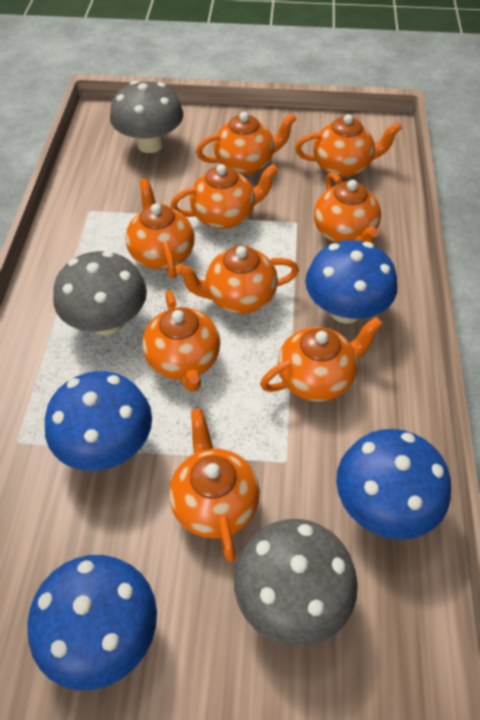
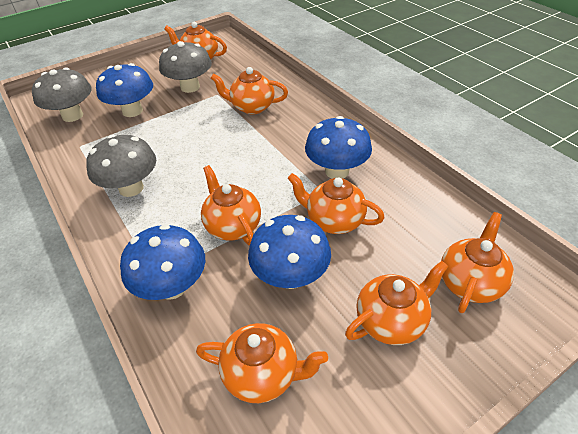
orange teapot: [125,178,195,278] [142,290,220,392] [169,408,260,562] [171,164,278,229] [176,246,299,314] [196,112,297,175] [260,317,383,402] [295,114,402,178] [314,172,381,244] = 9 -> [164,22,227,59] [196,323,328,403] [201,165,261,245] [211,67,288,114] [287,173,385,234] [345,261,448,345] [441,212,514,313] = 7

